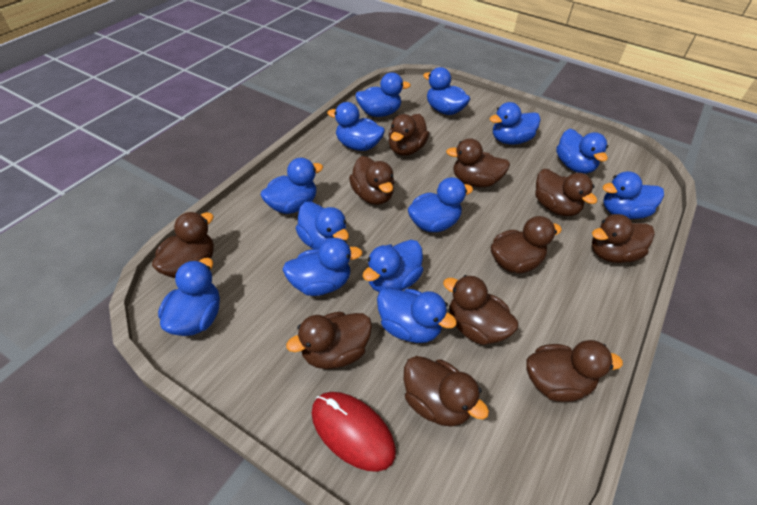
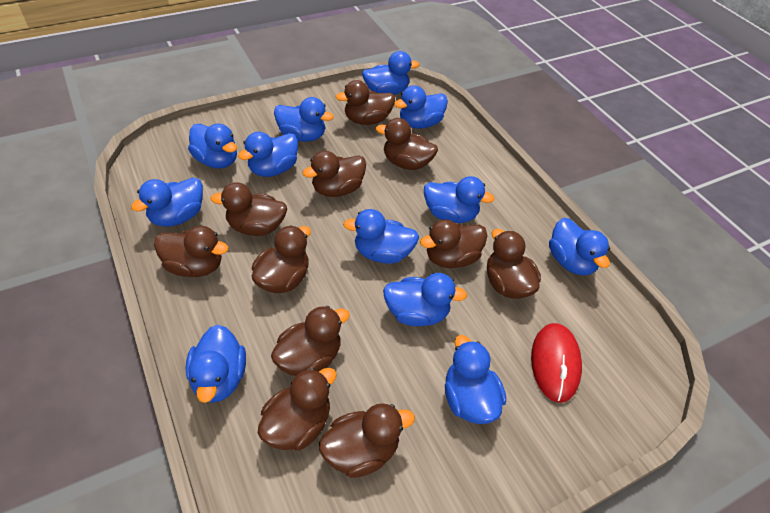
blue duck: [158,258,220,336] [260,158,323,214] [282,238,362,296] [295,202,349,249] [327,102,385,151] [355,73,411,117] [363,240,423,292] [377,287,457,343] [408,177,473,232] [423,67,470,115] [489,102,541,145] [556,129,608,174] [603,171,664,219] = 13 -> [131,177,203,227] [186,325,246,403] [188,123,237,169] [238,132,298,177] [274,97,334,142] [343,209,419,264] [362,51,420,95] [383,273,467,326] [394,85,448,129] [424,176,495,223] [445,335,506,424] [549,218,610,275] = 12

